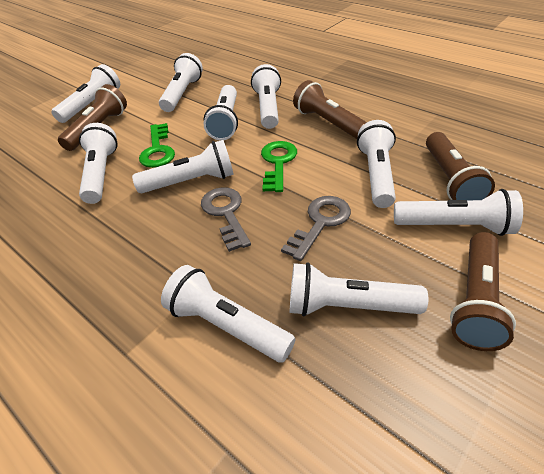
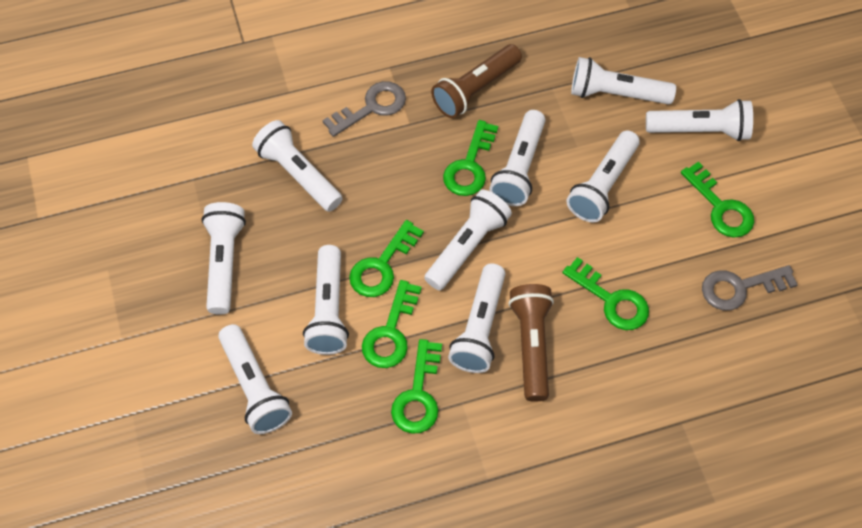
brown flashlight: [58,84,127,151] [293,80,367,139] [426,132,495,200] [450,232,516,351] = 4 -> [431,44,522,118] [508,284,554,402] = 2
green key: [139,123,175,168] [261,141,297,192] = 2 -> [349,220,424,297] [362,280,422,368] [391,339,442,434] [443,120,498,196] [562,257,649,330] [681,162,754,238] = 6

